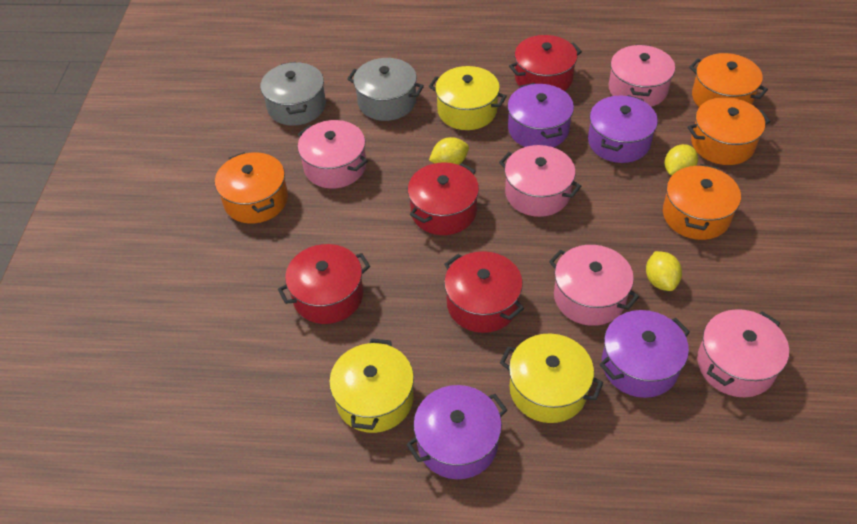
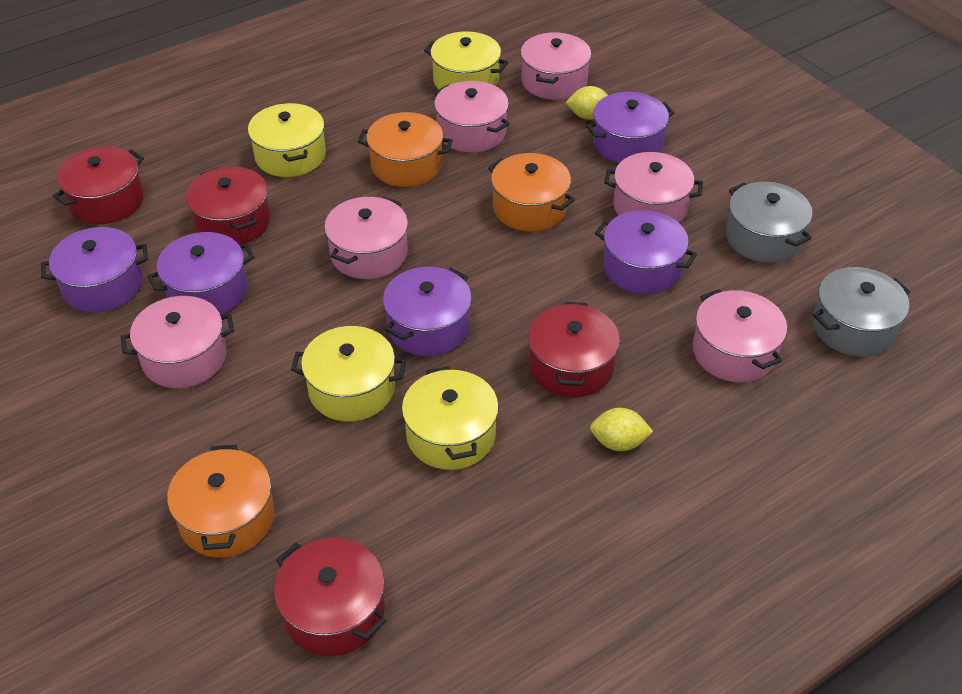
orange pot: [215,152,288,224] [663,164,741,240] [688,97,771,165] [689,53,768,107] = 4 -> [167,445,275,558] [358,112,453,187] [488,153,575,232] = 3
pink pot: [297,120,368,188] [499,145,581,217] [549,245,639,326] [609,44,675,107] [697,309,789,397] = 5 -> [121,296,234,388] [324,197,408,279] [434,81,510,153] [521,32,591,100] [604,152,703,223] [693,289,787,382] = 6
purple pot: [406,385,507,479] [508,83,574,147] [588,95,658,163] [599,310,690,398] = 4 -> [41,227,148,313] [148,232,255,315] [383,267,472,356] [586,92,674,163] [595,210,697,294] = 5
yellow lemon: [429,137,469,165] [646,251,682,291] [665,144,698,176] = 3 -> [565,86,608,120] [590,408,653,451] = 2
yellow pot: [329,338,414,433] [429,66,507,130] [500,333,603,423] = 3 -> [248,103,326,177] [291,326,406,421] [402,366,499,470] [424,31,508,90] = 4

